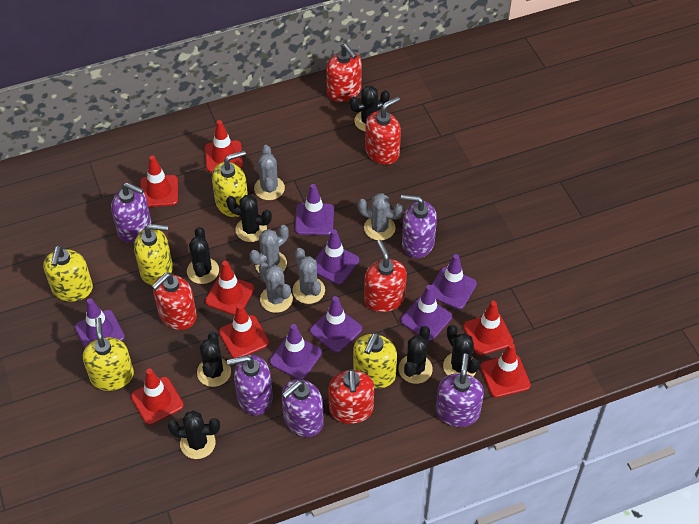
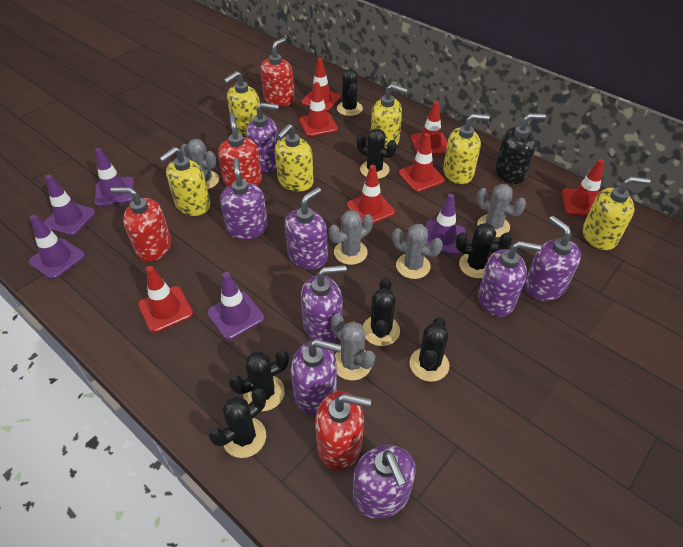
black soap dispenser: none = 0 -> [495,113,546,184] = 1
purple soap dispenser: [111,183,151,243] [227,355,273,415] [282,379,324,437] [401,195,437,258] [436,353,484,427] = 5 -> [220,158,268,239] [246,103,279,173] [285,187,328,269] [291,339,341,416] [301,265,347,343] [353,445,416,519] [478,241,541,317] [525,216,581,301] = 8
purple traffic cone: [75,298,125,348] [270,324,322,380] [295,184,334,235] [310,296,362,353] [315,229,359,285] [400,285,452,341] [431,254,477,310] = 7 -> [29,215,85,279] [44,175,96,236] [95,148,134,207] [207,272,264,340] [425,194,465,255] = 5
red soap dispenser: [152,273,197,330] [326,44,362,102] [328,369,374,424] [364,240,407,312] [365,96,401,165] = 5 -> [111,187,171,262] [218,113,262,187] [260,38,295,106] [315,391,371,470] = 4
yellow soap dispenser: [43,246,93,301] [83,317,134,391] [134,224,173,285] [212,150,248,217] [353,333,397,389] = 5 -> [159,147,210,216] [224,71,260,136] [275,124,314,192] [371,84,408,148] [443,114,490,184] [583,176,650,250] = 6

